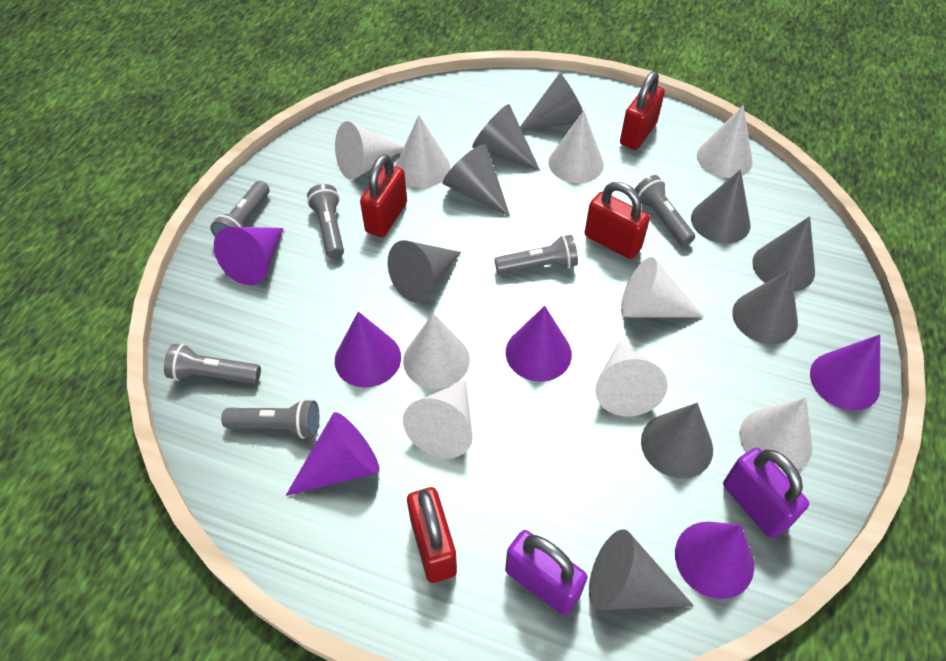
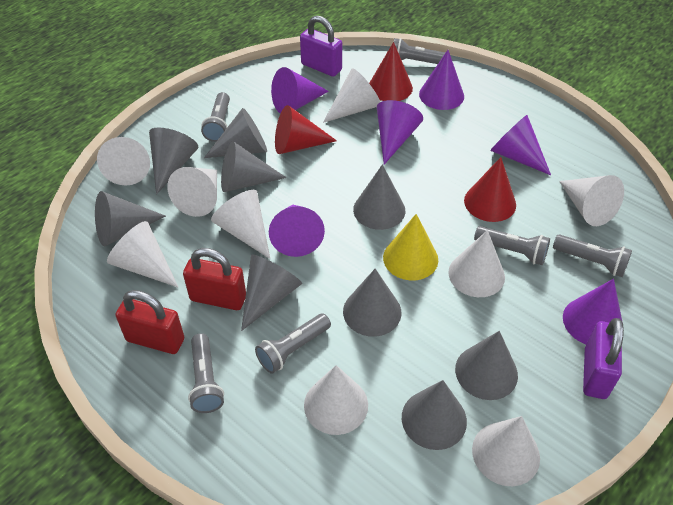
red cone: none = 0 -> [275,105,337,154] [369,42,413,101] [464,157,516,222] = 3
red padlock: [360,154,407,237] [407,487,457,583] [585,182,650,259] [620,71,665,150] = 4 -> [116,290,184,354] [183,248,246,310] = 2
yellow cone: none = 0 -> [383,214,438,280] = 1

